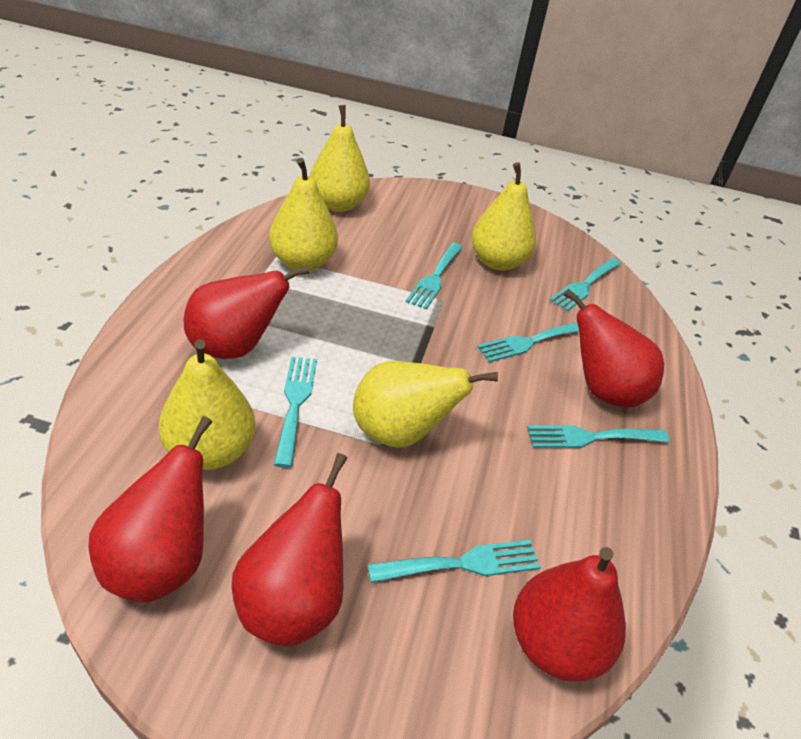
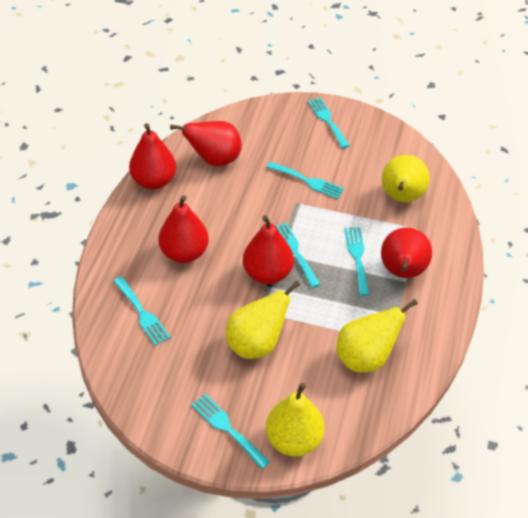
yellow pear: [158,339,255,470] [269,158,338,271] [310,105,370,212] [353,361,498,448] [471,162,536,271] = 5 -> [226,280,300,359] [266,383,325,456] [336,299,418,373] [382,155,430,202] = 4

